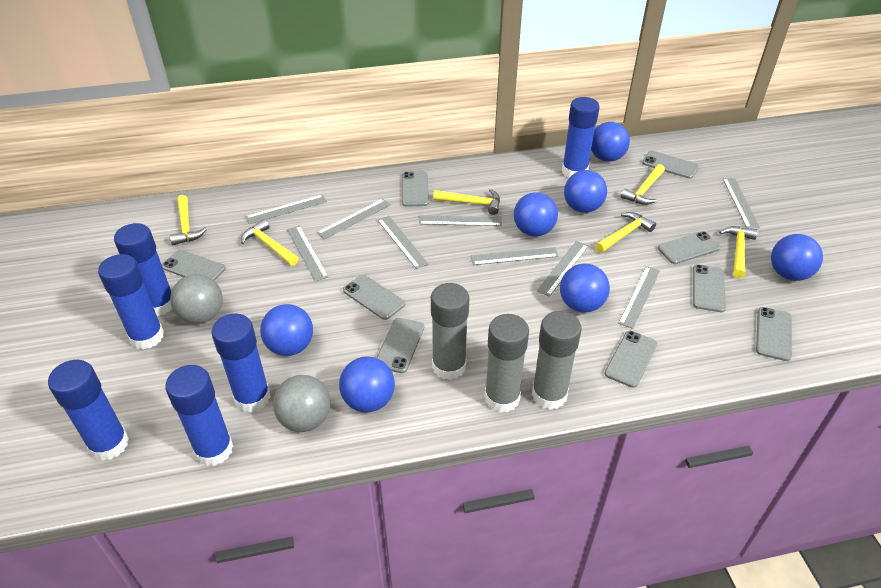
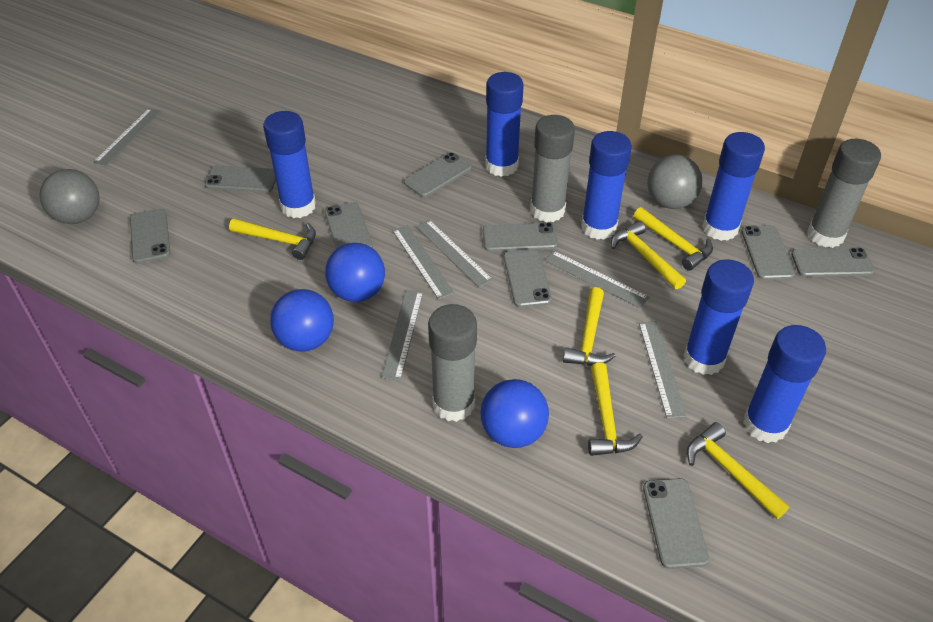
blue ball: [260,304,313,356] [339,357,395,413] [514,192,558,237] [560,264,610,313] [564,170,607,213] [591,122,630,162] [771,234,823,281] = 7 -> [270,289,334,352] [325,243,385,302] [481,379,549,448] = 3
grey ruler: [245,194,327,224] [287,226,328,282] [317,199,391,240] [378,216,428,269] [419,215,502,226] [471,247,558,265] [537,241,589,297] [618,266,660,329] [723,178,760,228] = 9 -> [94,108,161,166] [381,290,423,381] [392,225,454,300] [416,220,493,288] [544,251,649,308] [639,321,686,418] = 6

